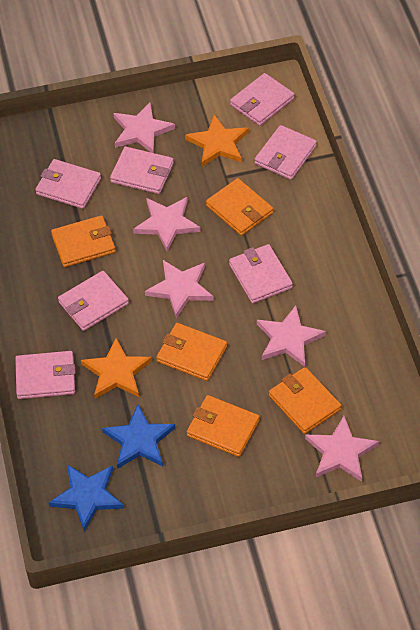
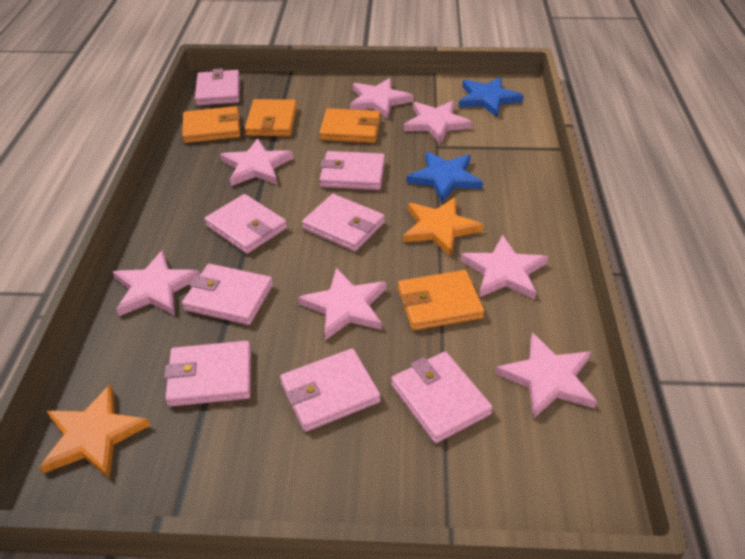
orange wallet: [51,216,116,267] [156,323,227,381] [187,395,259,457] [206,178,273,236] [269,367,341,434] = 5 -> [182,106,240,143] [245,99,297,136] [319,108,380,143] [398,270,485,330] = 4
pink star: [113,102,175,153] [133,197,201,251] [145,260,214,318] [257,305,326,367] [305,416,379,482] = 5 -> [113,250,200,316] [220,138,293,186] [298,268,386,340] [349,78,413,119] [403,101,473,144] [461,235,548,299] [496,333,597,419] = 7
pink wallet: [15,351,75,399] [35,159,101,209] [58,271,129,331] [110,147,174,194] [229,244,293,304] [230,73,294,126] [255,125,317,180] = 7 -> [164,341,251,407] [182,264,273,325] [195,68,240,106] [205,194,287,254] [280,348,381,432] [302,194,385,251] [320,151,385,190] [391,351,493,443] = 8

